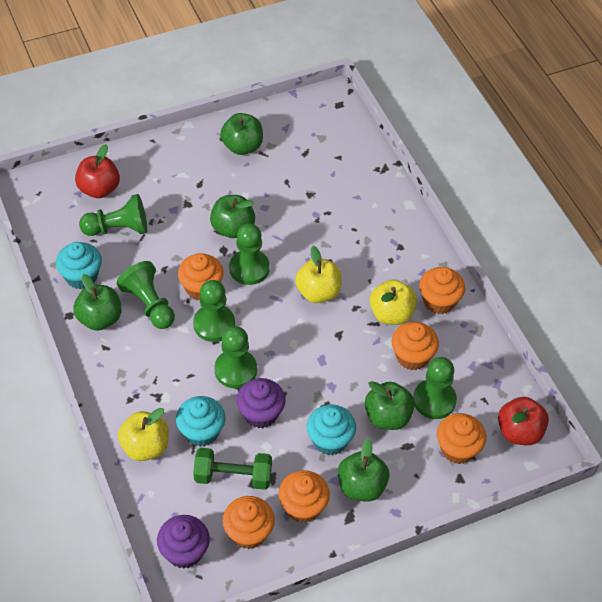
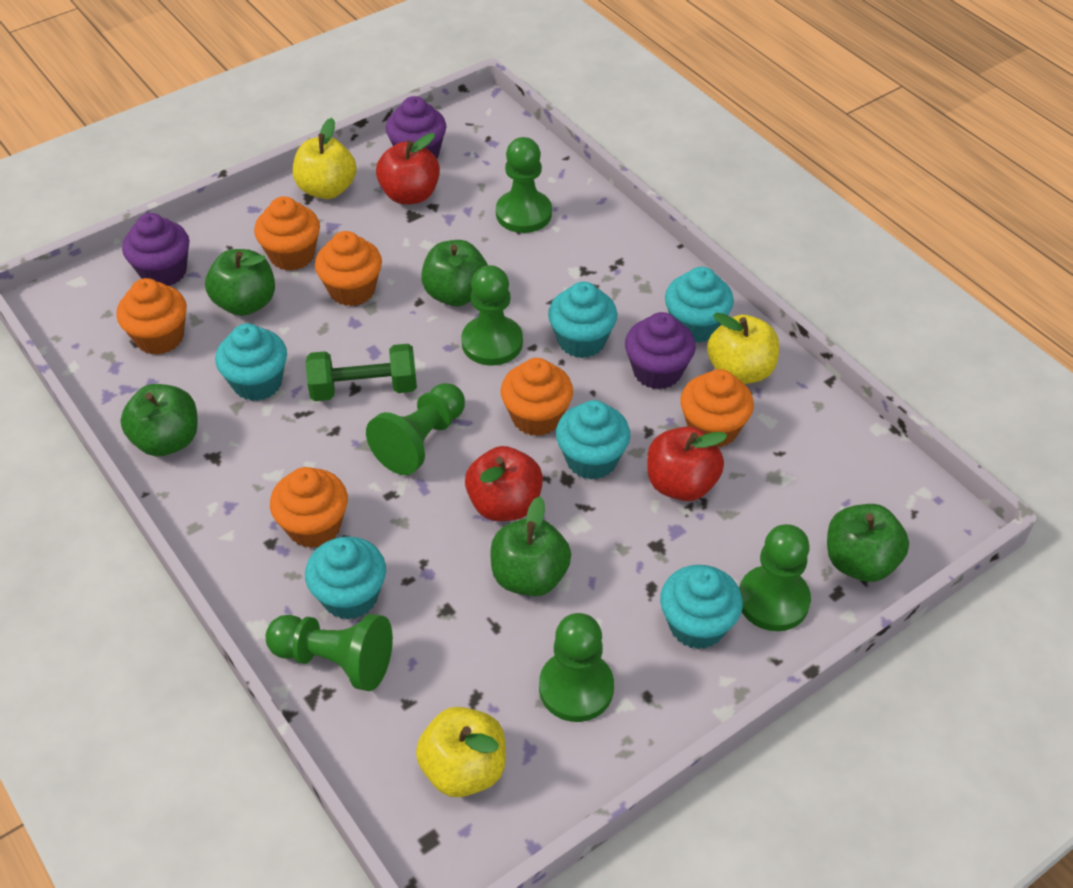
purple cupcake: [157,515,210,569] [236,378,286,428] = 2 -> [122,213,190,286] [386,96,446,158] [625,312,696,390] = 3
red apple: [75,144,120,198] [498,397,549,445] = 2 -> [376,133,440,205] [465,446,543,521] [647,426,727,501] = 3
turquoise cupcake: [56,242,102,289] [176,396,225,447] [307,405,356,455] = 3 -> [215,323,287,401] [305,536,386,620] [548,282,617,358] [556,400,630,480] [660,565,743,649] [665,267,734,343] = 6

